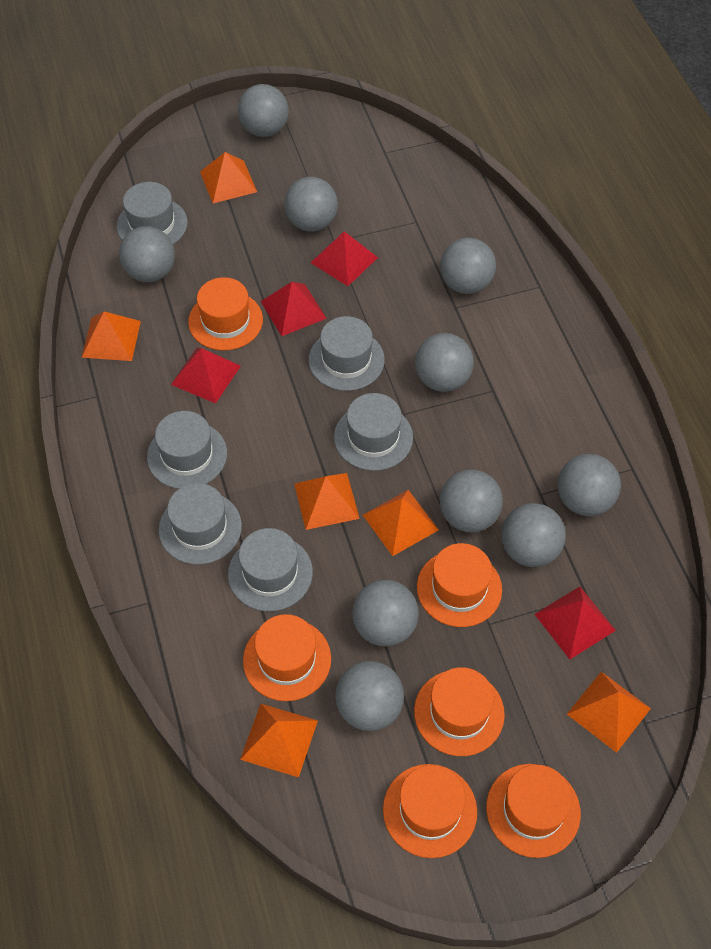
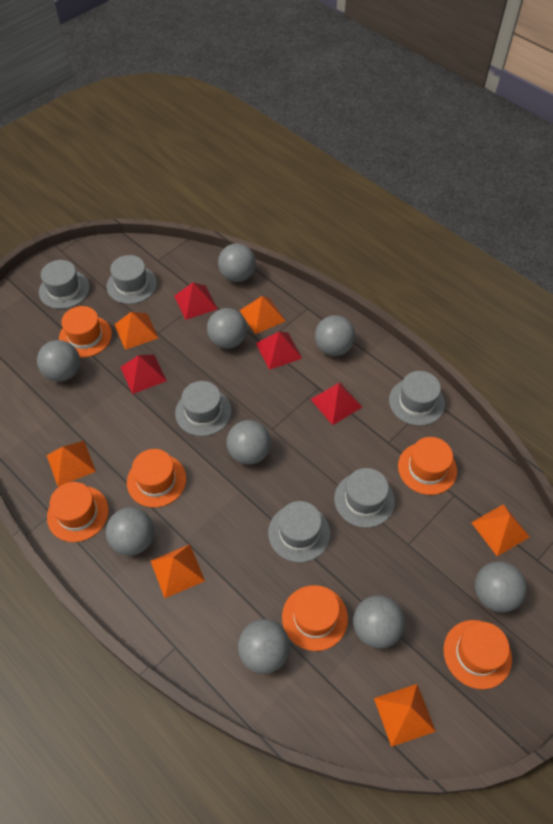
grey ball: [119,226,175,282] [238,84,289,137] [284,177,338,232] [335,661,404,731] [352,580,419,646] [415,333,474,392] [440,238,496,294] [440,470,503,532] [501,503,566,567] [557,454,621,516] = 10 -> [37,340,80,382] [106,507,154,556] [207,308,247,349] [218,243,256,282] [226,420,271,465] [238,619,290,674] [315,315,355,356] [353,595,405,649] [475,561,527,612] = 9

